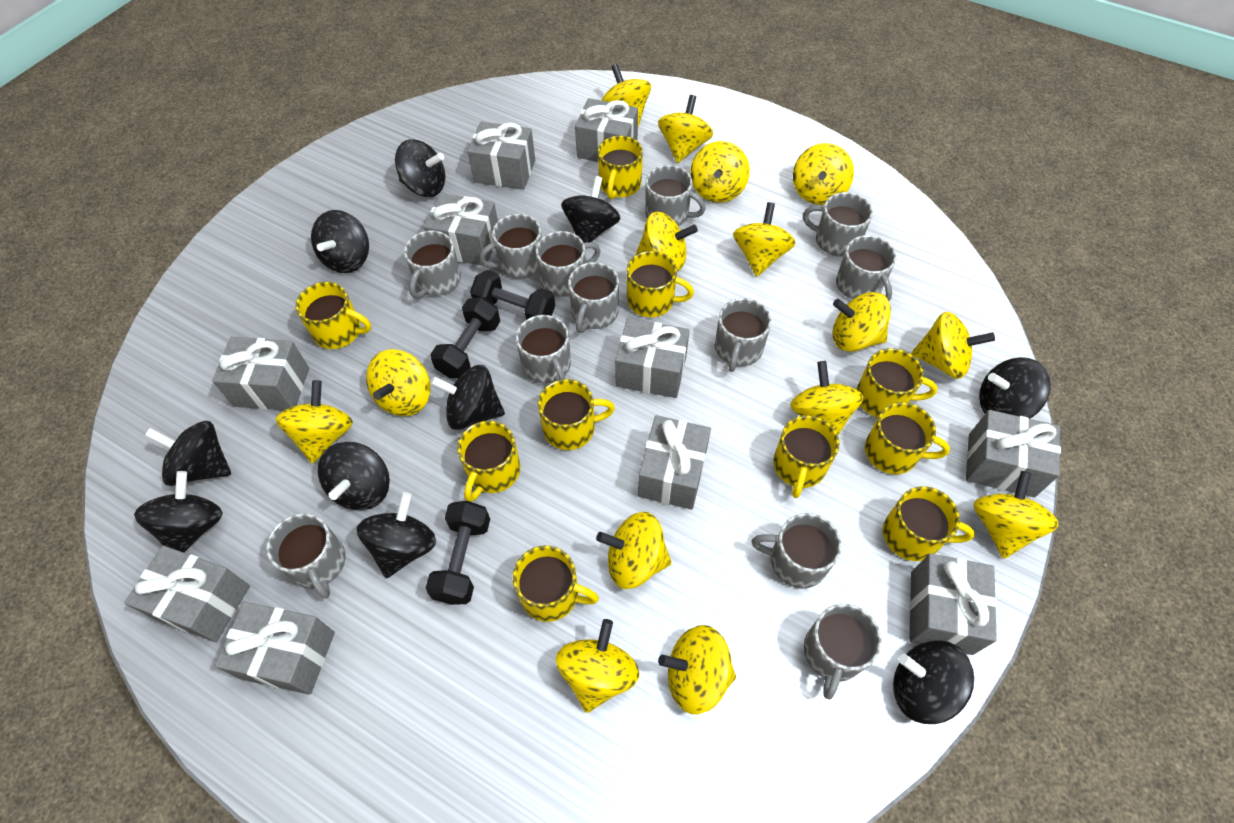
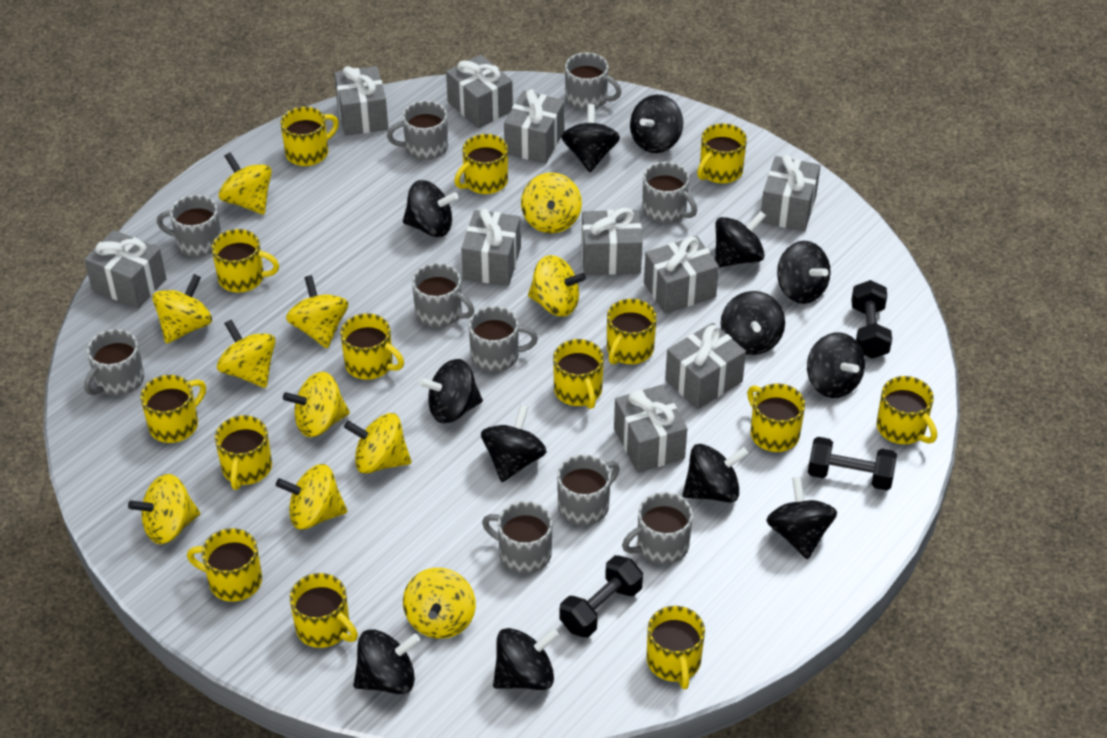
black spinning top: [134,471,223,553] [145,421,231,486] [311,210,369,273] [318,442,390,510] [357,492,436,578] [395,139,446,197] [430,365,505,430] [561,176,621,243] [893,640,974,724] [979,357,1051,419] = 10 -> [353,629,420,694] [403,180,458,237] [418,359,483,424] [481,405,547,482] [493,628,559,690] [561,104,620,172] [630,95,683,153] [682,444,748,503] [715,211,766,268] [721,291,785,355] [766,477,837,560] [777,241,831,304] [807,332,865,398] = 13
grey mug: [266,513,346,598] [404,230,461,299] [479,214,542,279] [516,315,571,384] [536,231,601,297] [568,262,619,333] [645,165,706,226] [715,298,772,372] [751,513,842,589] [803,192,873,257] [804,604,882,700] [836,235,896,301] = 12 -> [84,329,144,396] [157,195,221,257] [387,101,448,160] [412,263,474,328] [469,306,538,372] [482,501,552,574] [557,455,620,526] [565,52,621,111] [622,492,693,564] [642,162,697,223] = 10
yellow mug: [295,282,371,349] [457,421,521,502] [513,545,599,622] [538,379,615,450] [598,136,643,199] [627,251,694,317] [773,415,839,498] [856,348,937,417] [865,402,950,474] [883,486,975,561] = 10 -> [140,375,206,443] [187,528,262,602] [212,229,279,292] [215,415,272,490] [281,107,339,166] [290,573,358,648] [340,313,404,380] [454,134,508,194] [553,339,604,409] [607,299,657,365] [647,606,705,689] [697,123,747,184] [747,383,805,452] [877,376,937,444] = 14
yellow spinning top: [276,380,353,464] [366,349,430,416] [556,619,640,713] [596,512,671,589] [601,64,651,127] [636,212,698,271] [658,95,713,163] [658,625,736,714] [690,141,750,203] [733,202,796,276] [790,361,864,435] [793,143,854,205] [833,292,891,352] [911,312,995,379] [974,471,1059,559] = 15 -> [128,474,200,544] [152,274,212,343] [217,320,276,388] [219,152,272,214] [276,464,347,530] [283,372,350,437] [286,275,348,348] [344,413,411,474] [403,568,476,639] [521,172,582,233] [528,255,586,316] = 11

